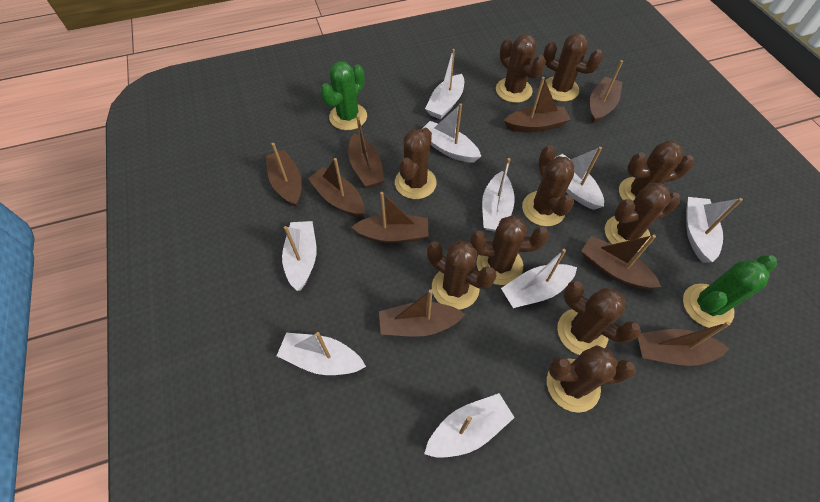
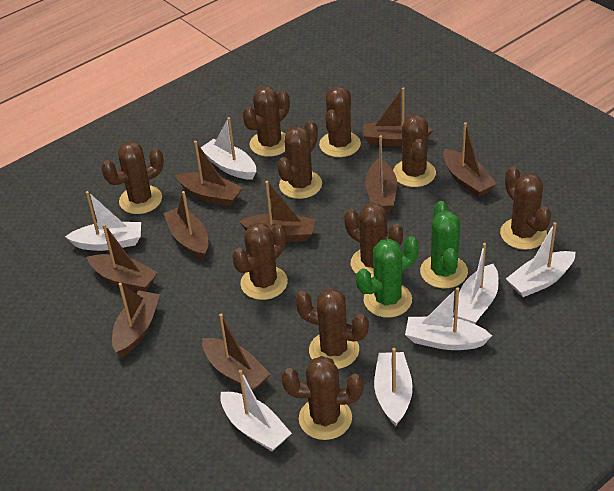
white boat: [277,332,366,375] [282,221,316,291] [421,104,481,162] [424,393,515,458] [425,49,464,120] [482,158,515,232] [501,249,577,308] [555,147,604,210] [686,197,743,263] = 9 -> [65,191,141,251] [201,117,256,180] [220,370,292,451] [374,348,413,426] [405,287,492,350] [453,243,499,324] [506,222,576,297] = 7

